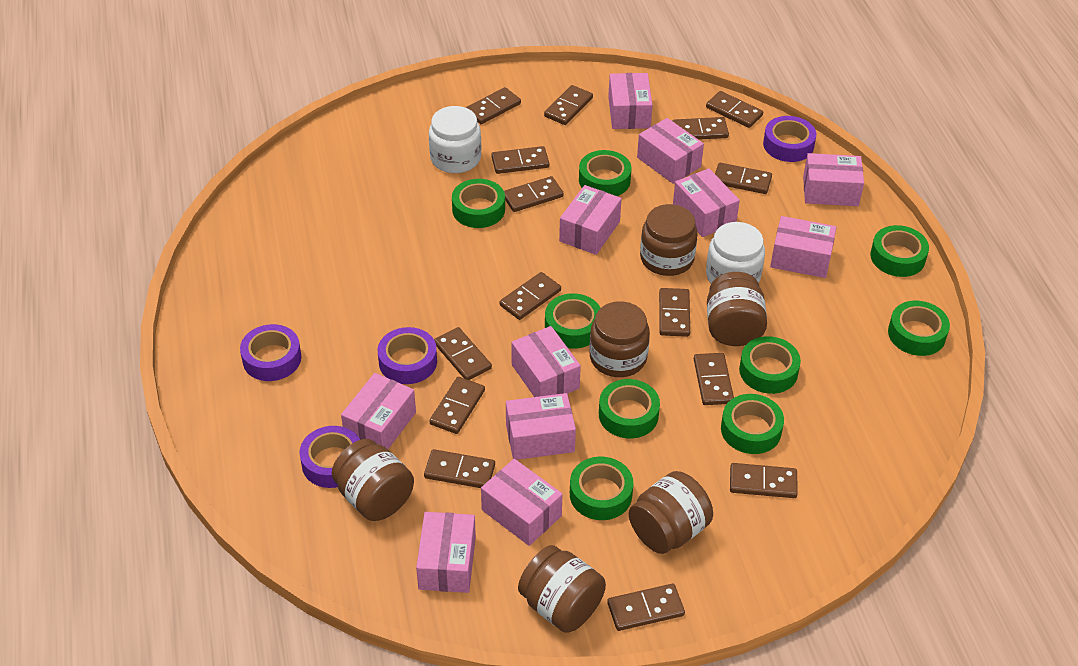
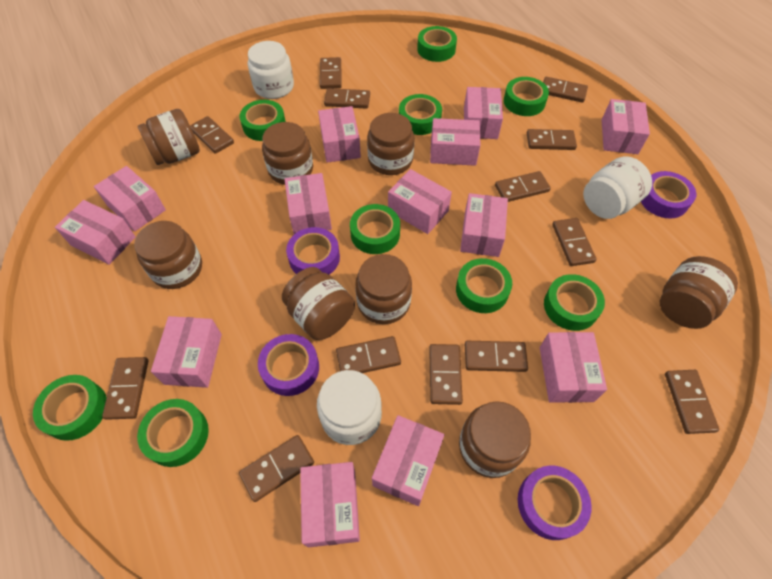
brown domino: [424,449,495,488] [429,377,485,434] [434,327,492,380] [466,87,521,124] [491,146,549,174] [500,272,561,320] [504,176,564,212] [544,85,593,125] [607,584,685,631] [659,288,690,337] [673,117,729,140] [694,353,734,405] [706,91,763,128] [715,163,772,194] [730,463,798,498] = 15 -> [102,357,148,420] [190,116,234,154] [239,435,314,502] [320,57,342,89] [324,88,370,109] [336,336,401,373] [429,344,463,405] [465,341,528,372] [495,171,551,202] [527,129,577,150] [543,77,588,103] [552,218,597,266] [665,370,719,434] = 13
brown jar: [332,439,414,521] [518,545,606,633] [590,301,650,377] [629,471,713,554] [640,204,698,276] [707,272,767,346] = 6 -> [134,221,202,289] [138,109,200,165] [262,122,313,185] [282,267,355,340] [355,254,412,324] [367,113,414,175] [459,401,531,478] [660,256,738,329] = 8
pink box: [341,373,416,449] [416,512,476,593] [481,459,563,546] [506,393,576,460] [512,326,581,397] [559,185,622,255] [608,73,653,129] [637,118,704,184] [673,168,740,237] [770,216,836,278] [803,153,864,206] = 11 -> [55,200,136,265] [94,166,166,232] [151,316,222,388] [285,173,332,234] [300,462,360,547] [318,106,361,163] [372,415,444,506] [388,169,452,234] [430,118,480,166] [460,193,508,257] [464,87,503,139] [540,332,607,403] [602,99,650,154] = 13
white jar: [429,106,481,173] [706,222,765,284] = 2 -> [248,41,294,99] [317,370,382,445] [583,156,652,219] = 3

